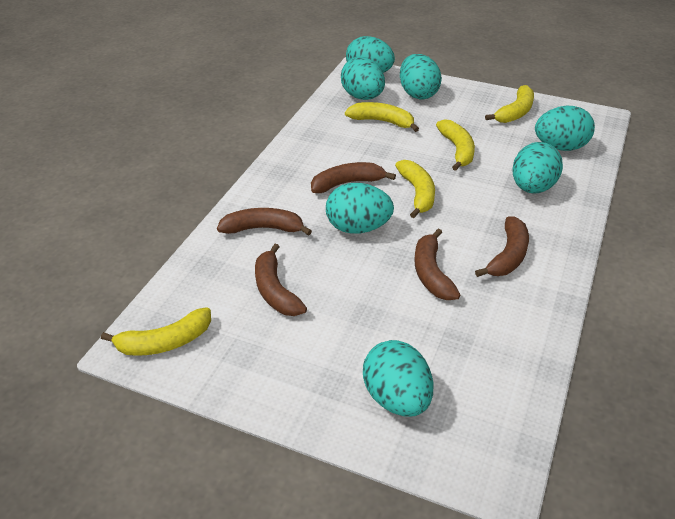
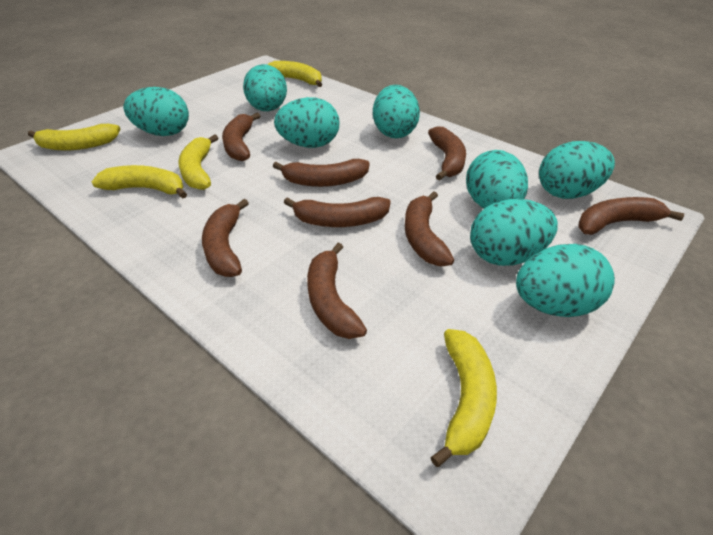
brown banana: [217,208,312,236] [255,244,307,316] [311,162,396,193] [414,229,460,300] [475,216,529,277] = 5 -> [202,199,249,277] [222,113,260,161] [273,159,370,187] [284,197,391,227] [307,243,367,339] [405,191,454,267] [428,126,466,181] [578,197,684,235] = 8
turquoise egg: [326,183,394,234] [341,57,385,100] [346,36,395,73] [363,340,433,416] [400,54,442,99] [512,142,563,194] [535,106,595,151] = 7 -> [123,87,189,136] [243,64,287,111] [274,97,339,148] [373,85,420,138] [466,150,528,209] [470,199,558,266] [516,244,615,317] [539,141,615,199] = 8

